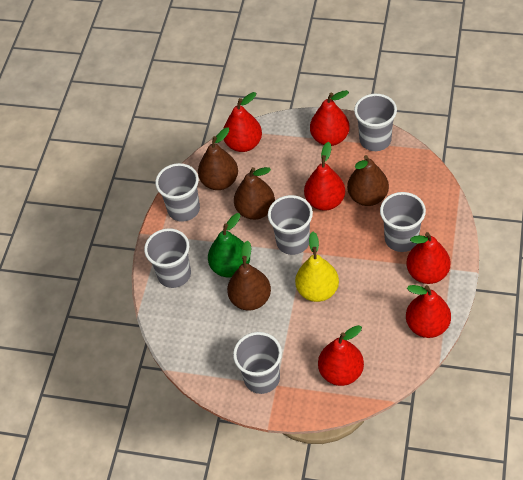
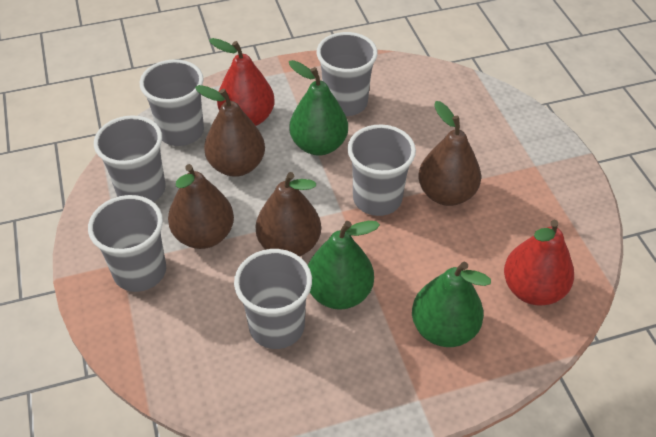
green pear: [208,213,250,278] = 1 -> [289,60,348,156] [308,221,380,310] [412,262,491,347] = 3
red pear: [223,92,262,152] [304,142,345,211] [310,90,350,146] [318,325,364,386] [406,232,450,284] [406,285,451,338] = 6 -> [209,38,275,126] [504,220,574,306] = 2
yellow pear: [295,232,339,302] = 1 -> none = 0

